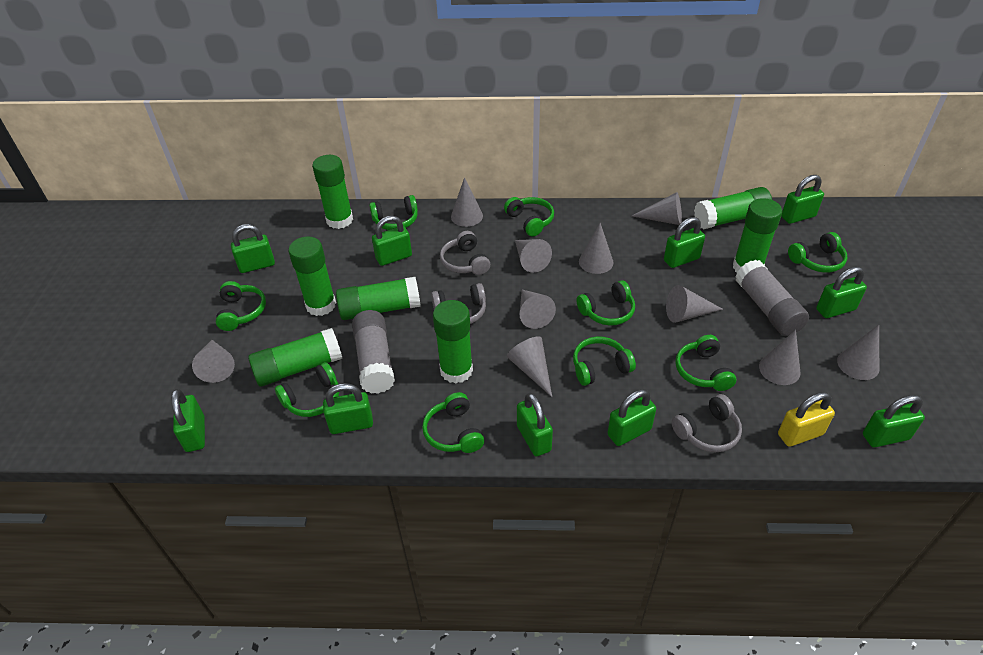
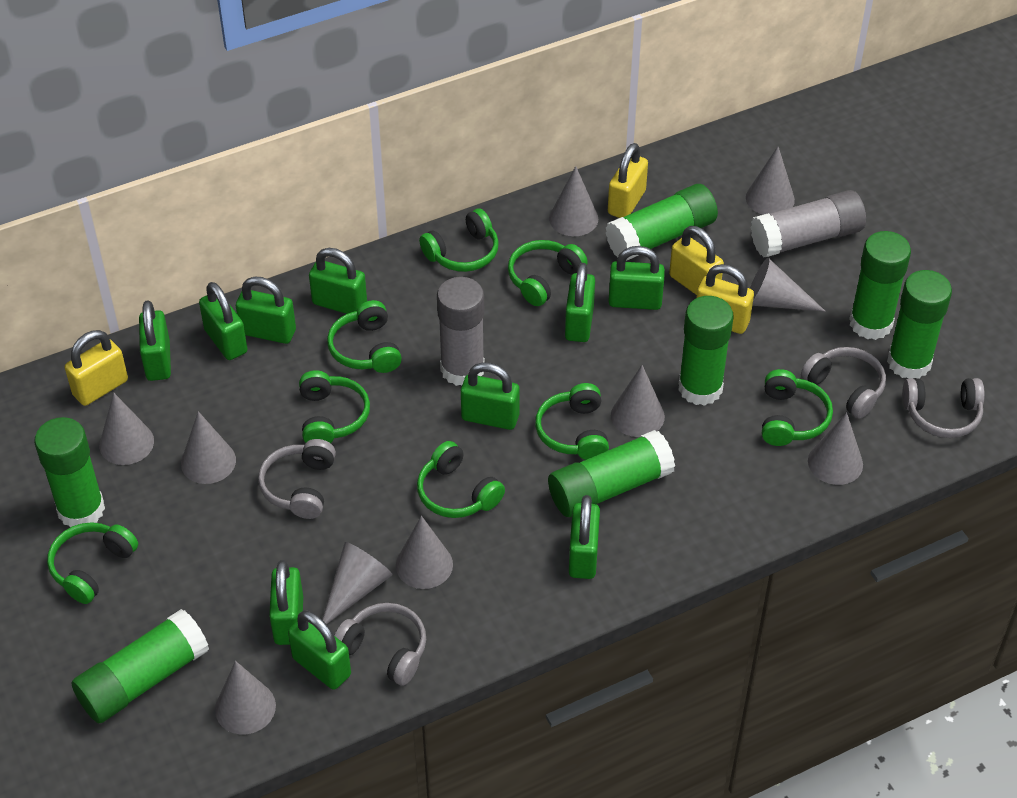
green headphones: [216,281,266,331] [275,362,339,417] [369,195,418,230] [422,392,484,453] [504,197,554,237] [573,337,636,386] [576,280,635,326] [675,335,736,391] [788,232,847,273] = 9 -> [47,522,138,604] [299,370,370,443] [327,300,402,373] [417,441,505,518] [419,209,499,272] [508,240,588,306] [535,383,609,460] [762,369,833,446] = 8
grey headphones: [431,283,486,324] [440,231,490,275] [672,394,742,452] = 3 -> [258,439,336,519] [334,603,426,686] [801,347,886,419] [902,378,985,438] = 4
yellow padlock: [778,392,835,447] = 1 -> [65,330,128,406] [608,143,648,218] [669,226,724,295] [697,264,754,334] = 4

